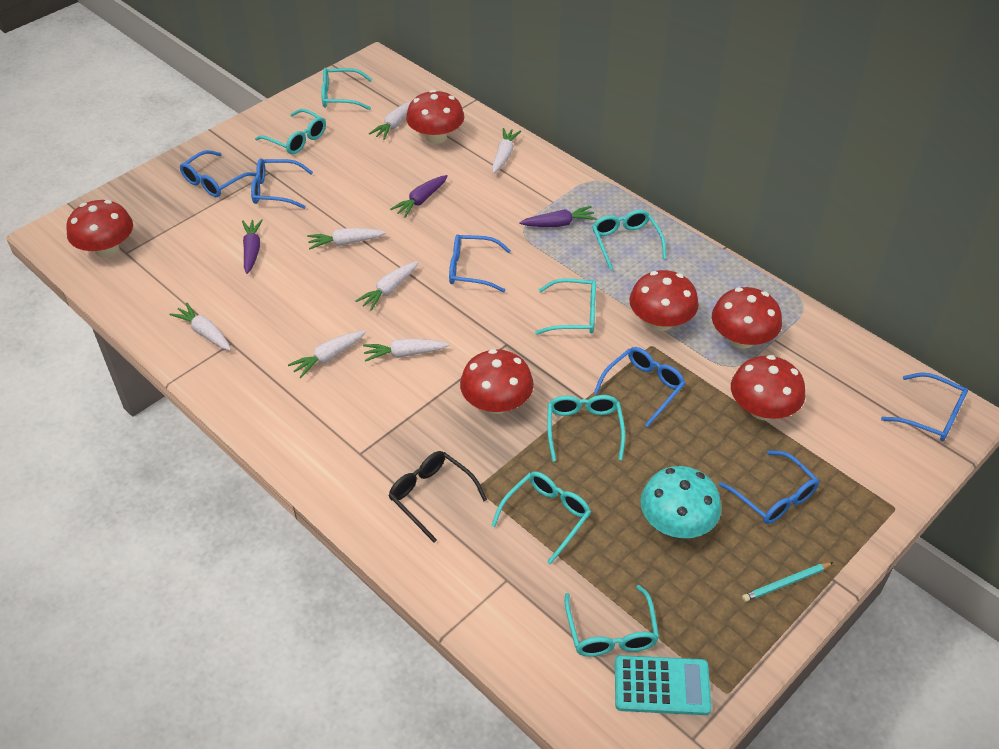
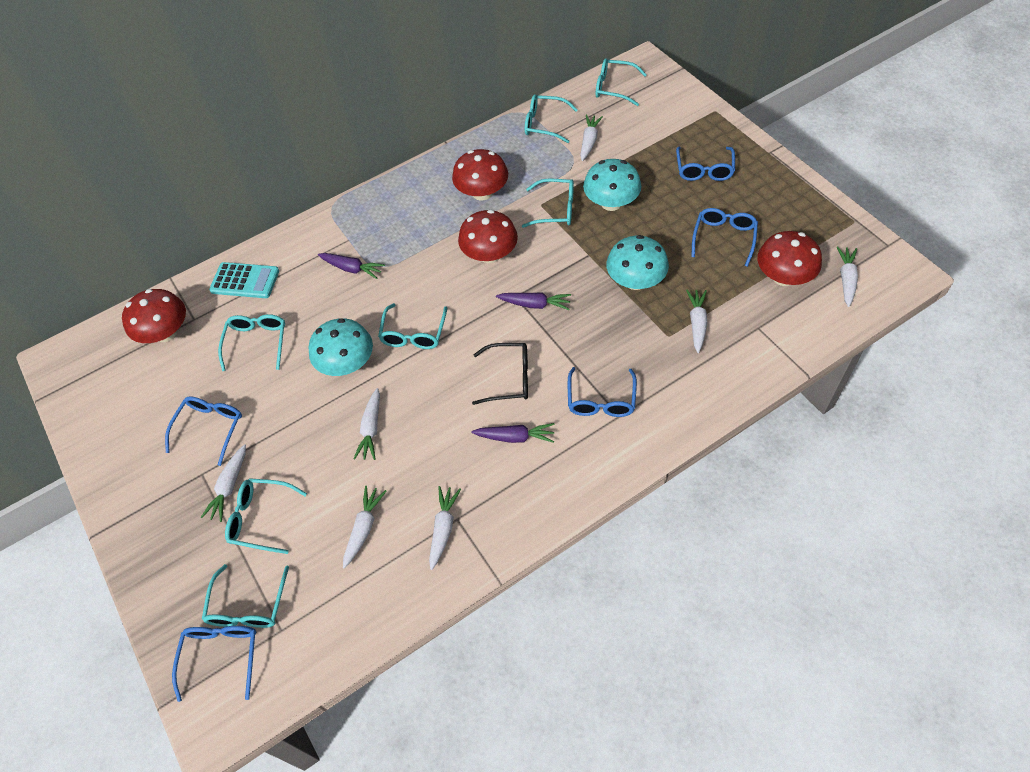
blue glasses: [180,150,257,197] [251,158,313,209] [449,234,511,292] [594,347,685,427] [718,450,819,524] [881,373,968,441] = 6 -> [165,396,242,466] [172,626,256,702] [568,367,637,417] [676,146,735,181] [691,208,758,267] = 5
red mushroom: [66,200,133,257] [406,90,464,144] [460,349,534,414] [629,270,699,331] [712,287,782,349] [731,355,805,420] = 6 -> [122,289,186,343] [452,149,508,201] [458,210,518,263] [758,231,822,286] = 4
turquoise mushroom: [640,466,721,538] = 1 -> [309,318,373,376] [583,159,641,211] [606,235,669,290] = 3
turquoise pencil: [742,562,834,602] = 1 -> none = 0

